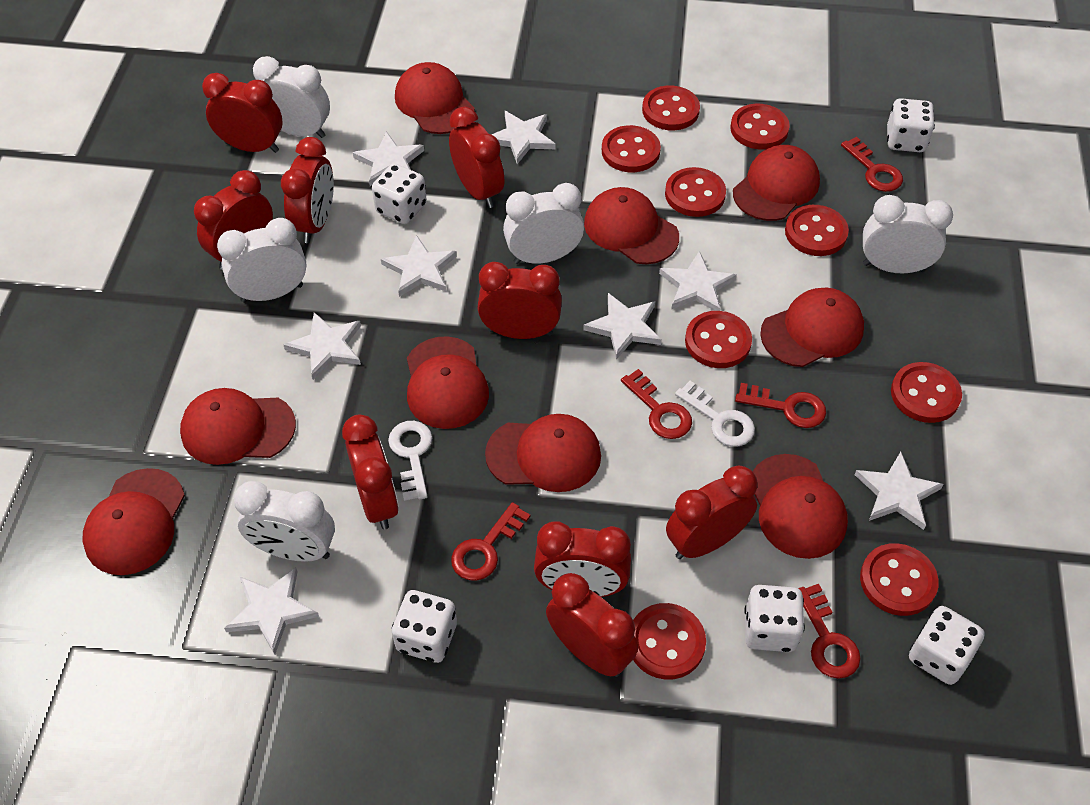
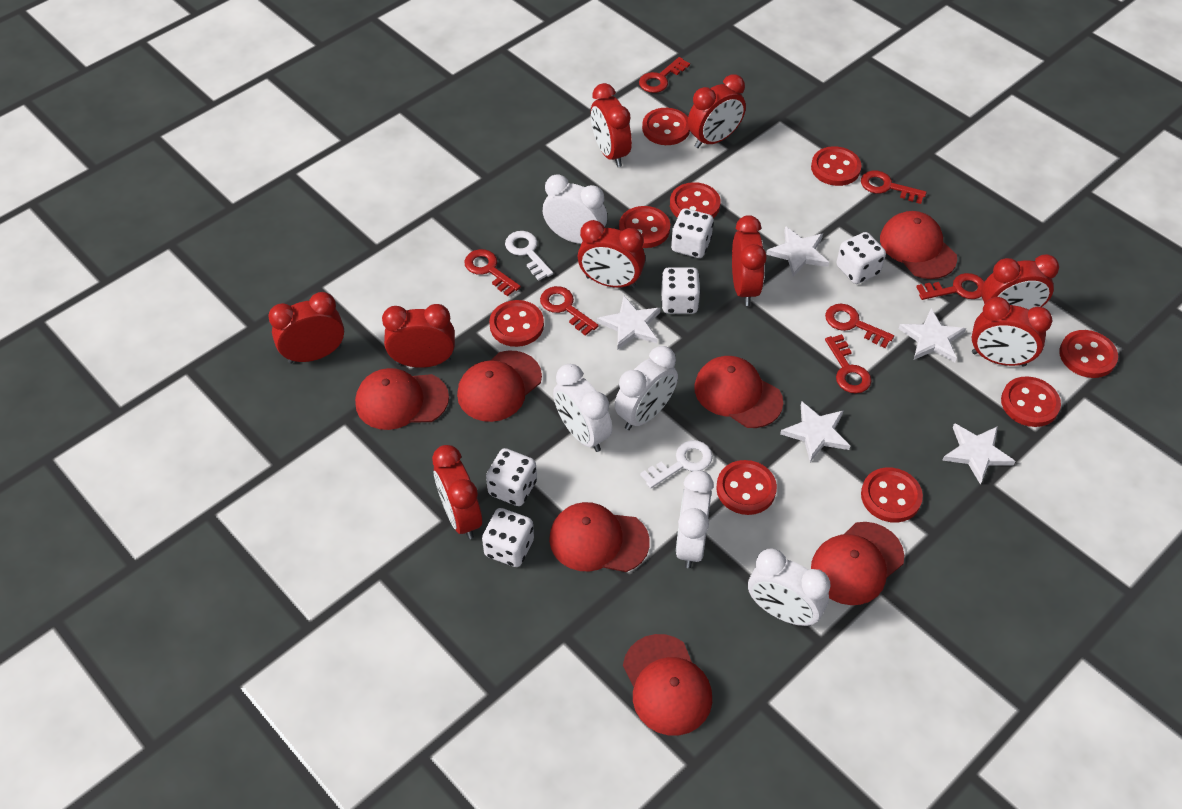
red cap: [82,468,185,575] [180,388,296,465] [395,62,475,134] [407,336,489,429] [485,414,601,492] [584,187,679,264] [733,145,820,221] [752,454,848,559] [760,288,864,367] = 9 -> [355,368,449,430] [457,350,542,422] [549,502,650,572] [623,634,712,736] [694,356,783,428] [811,522,904,605] [880,211,957,279] = 7
red key: [451,502,530,581] [621,369,692,439] [735,383,826,428] [798,584,861,679] [841,137,903,192] = 5 -> [464,249,521,296] [540,286,599,336] [639,57,690,93] [825,304,894,348] [825,334,871,393] [861,171,927,204] [916,273,984,300] = 7
white star: [224,567,319,655] [284,312,361,380] [353,131,424,186] [381,235,457,297] [491,111,556,164] [583,293,662,360] [659,251,737,311] [855,452,944,530] = 8 -> [597,296,661,350] [766,226,829,277] [780,401,850,462] [899,309,966,362] [942,423,1016,484] = 5

